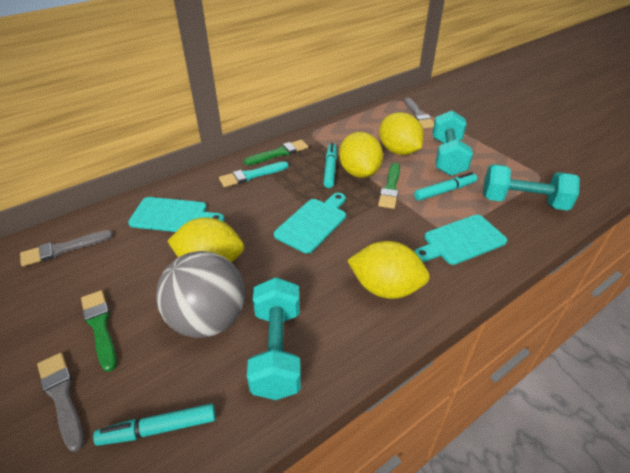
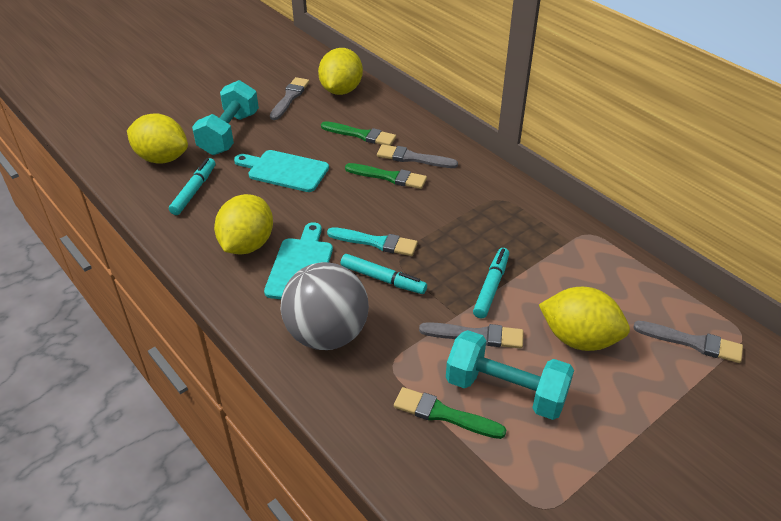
grey brush: [20,230,113,266] [37,353,84,452] [404,98,434,129] = 3 -> [270,77,310,120] [377,144,458,168] [419,322,524,349] [633,321,743,363] = 4
turquoise cutting board: [128,197,224,232] [274,193,346,253] [414,215,507,265] = 3 -> [234,150,329,192] [264,222,333,299] = 2
turquoise dumbbell: [247,277,301,400] [433,111,473,176] [483,164,580,211] = 3 -> [192,80,259,155] [446,330,574,420] = 2

